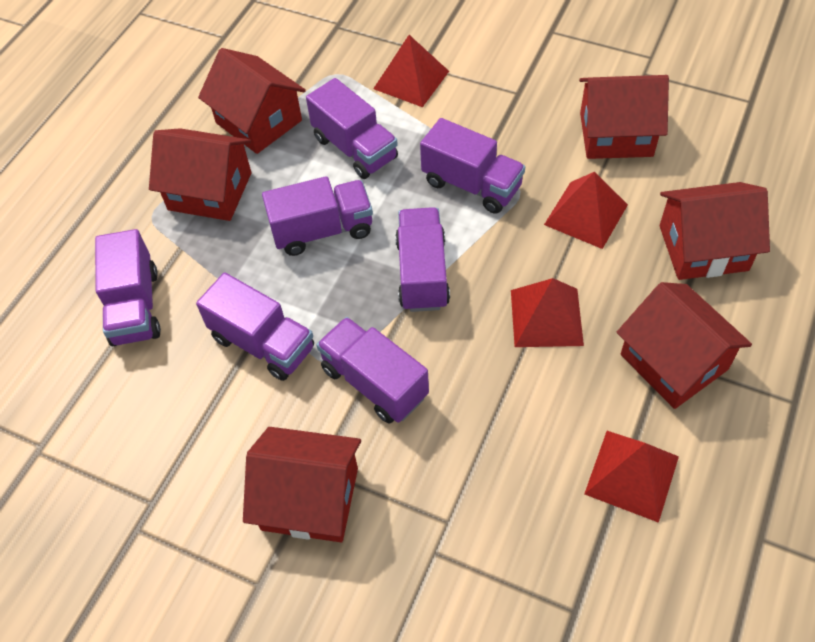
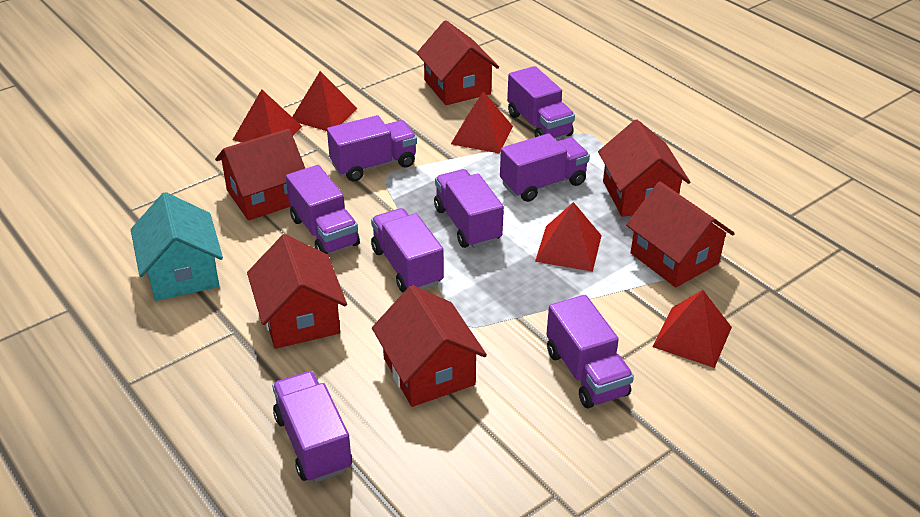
purple truck: [95,229,161,346] [196,273,314,381] [262,176,373,256] [306,78,398,179] [316,317,429,424] [395,207,450,312] [420,118,525,214] = 7 -> [272,371,352,483] [286,165,360,254] [327,115,417,181] [371,208,444,292] [434,169,504,248] [500,133,590,202] [507,66,575,139] [546,295,634,409] = 8
red pyramid: [373,35,449,107] [511,278,584,347] [544,172,628,249] [584,431,679,523] = 4 -> [233,89,302,143] [292,71,358,131] [451,91,513,153] [535,202,602,272] [653,290,732,368] = 5
turquoise house: none = 0 -> [131,192,223,301] = 1

